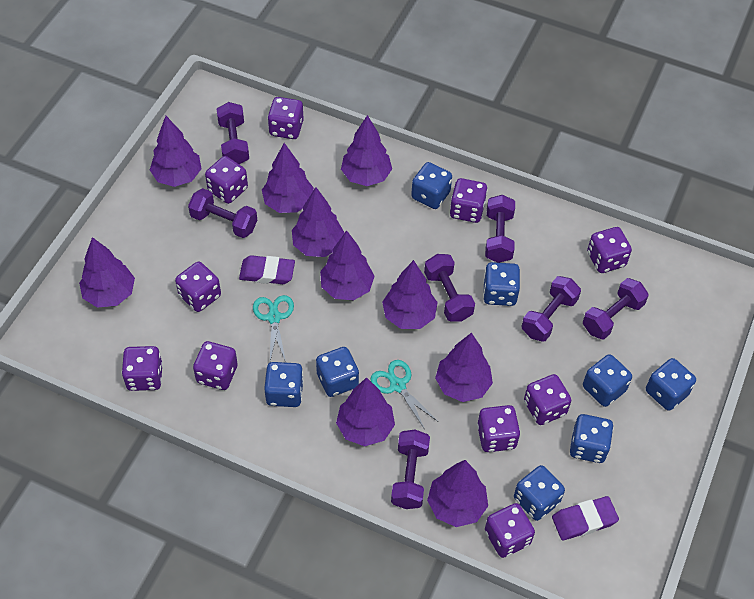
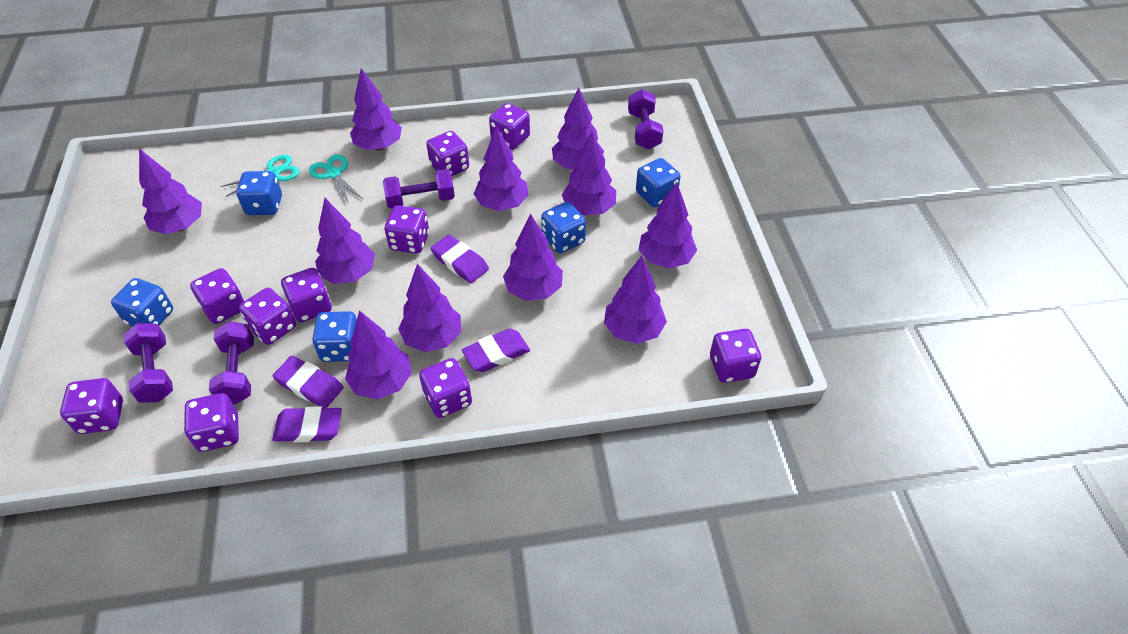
blue dice: [264,362,304,407] [316,347,359,397] [411,162,452,209] [483,262,520,306] [514,465,565,521] [570,414,613,463] [583,354,632,407] [646,358,696,411] = 8 -> [111,278,173,327] [236,171,282,215] [312,311,357,362] [541,202,586,253] [636,158,681,207] = 5
purple dumbbell: [188,188,257,238] [217,102,249,164] [391,429,430,509] [424,254,475,322] [485,195,515,263] [521,276,581,342] [583,278,648,339] = 7 -> [123,323,173,403] [209,321,254,404] [383,169,455,209] [628,89,664,149] = 4
purple eraser: [239,255,295,284] [552,496,619,541] = 2 -> [272,406,342,442] [273,356,344,408] [431,235,489,283] [462,328,530,372] = 4
purple tree: [79,237,135,308] [150,116,201,187] [262,143,314,213] [292,187,345,257] [320,230,375,301] [336,377,395,446] [341,115,392,186] [382,260,438,329] [427,460,488,527] [435,333,493,402] = 10 -> [139,149,202,234] [315,198,375,284] [345,310,412,399] [350,68,402,151] [398,264,461,352] [474,127,529,211] [503,214,563,301] [552,88,604,169] [562,131,616,216] [604,256,667,344] [639,182,697,269] = 11

